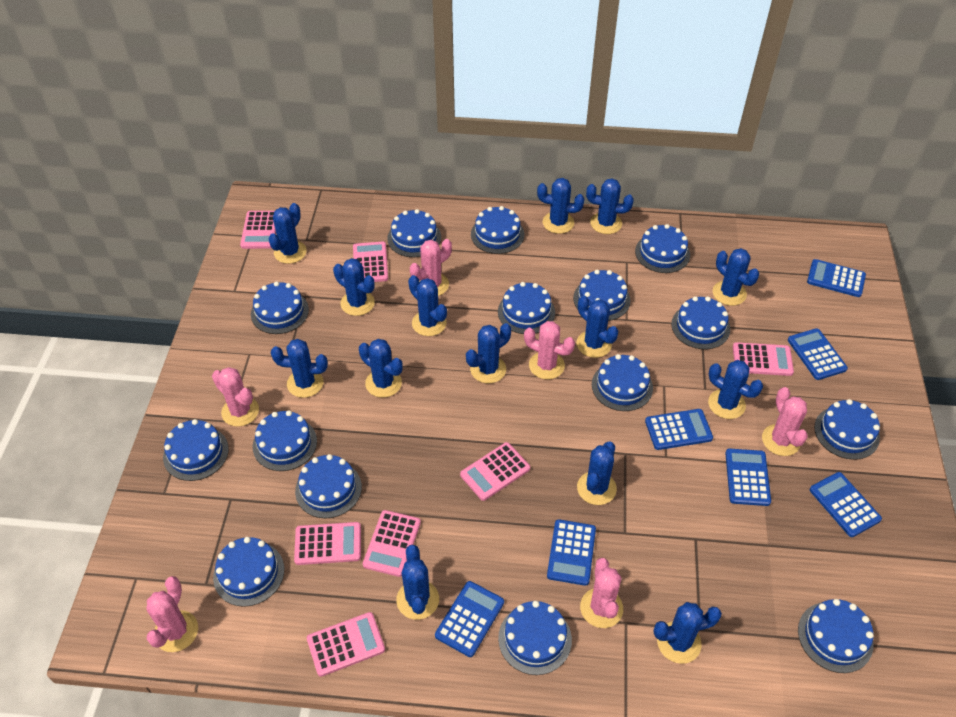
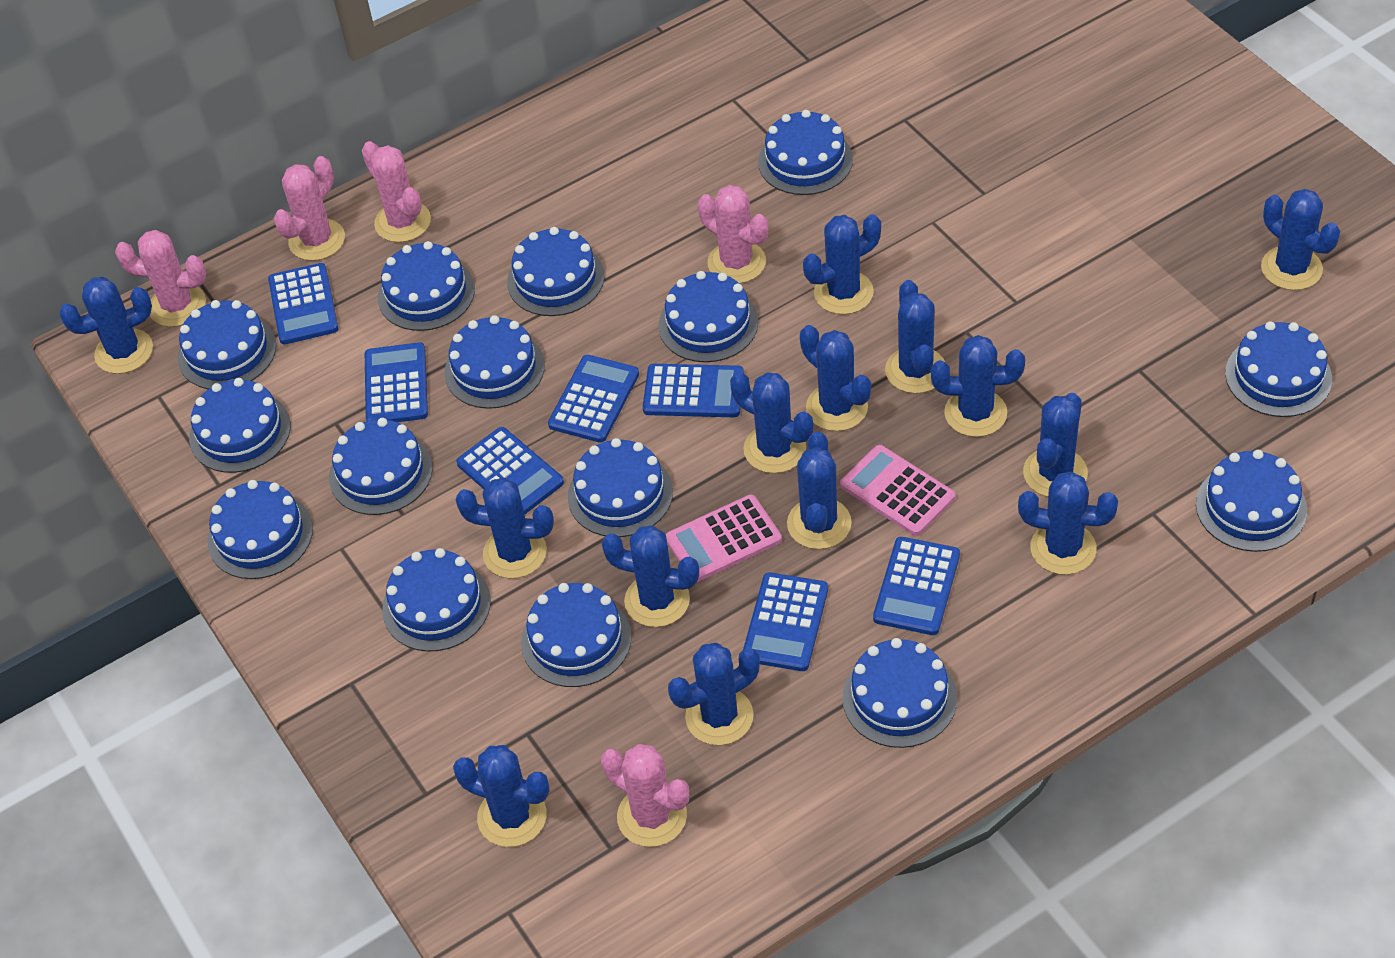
pink cactus: [147,576,198,652] [212,367,259,427] [410,239,452,296] [524,321,575,379] [580,558,623,628] [762,387,808,456] = 6 -> [115,230,206,327] [273,156,345,261] [361,141,431,242] [601,744,689,847] [698,185,768,284] = 5
pink calculator: [240,211,276,249] [294,522,361,565] [307,612,385,677] [353,242,388,282] [363,510,421,577] [460,442,530,501] [733,342,794,376] = 7 -> [666,495,782,582] [840,445,955,536] = 2

